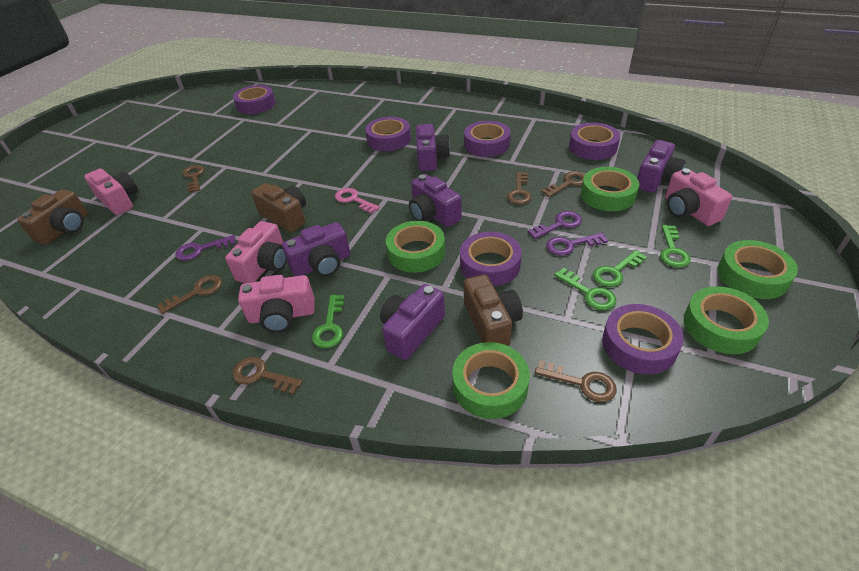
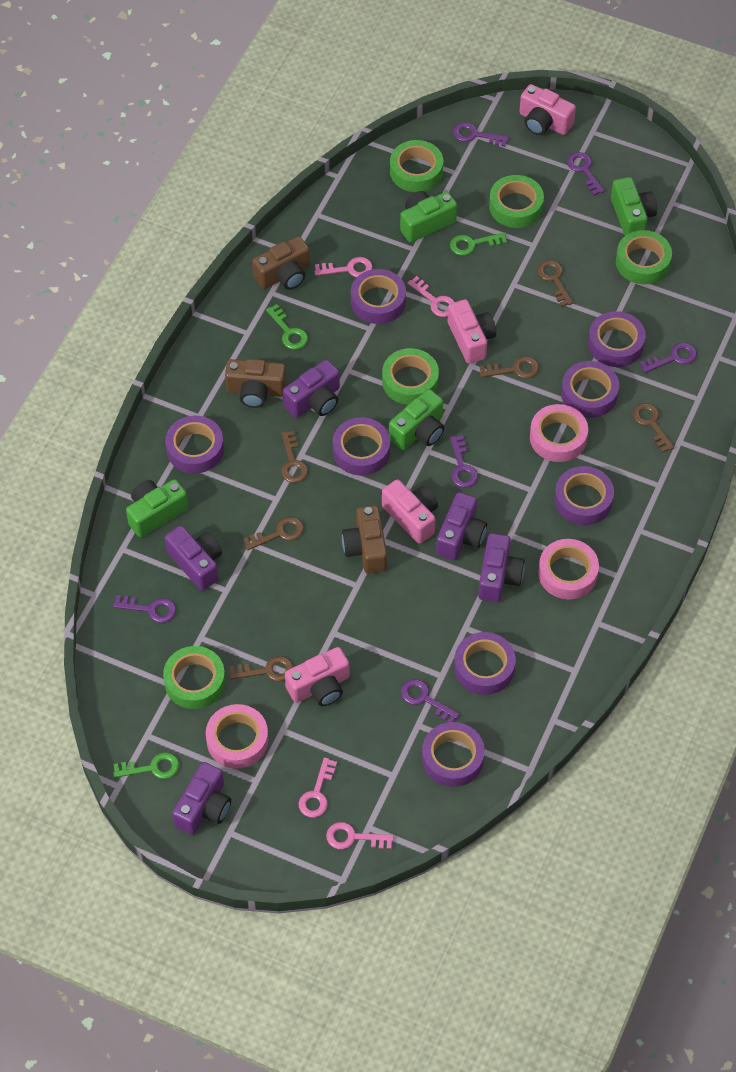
green camera: none = 0 -> [126,479,188,537] [389,389,444,450] [400,191,457,243] [611,177,657,236] = 4
green key: [312,295,344,348] [554,268,616,310] [593,250,647,287] [660,225,691,268] = 4 -> [113,752,179,779] [266,304,308,350] [450,232,507,256] = 3
pink key: [335,188,380,214] = 1 -> [298,757,337,818] [314,257,373,277] [326,822,394,849] [407,276,455,317] = 4
pink tape: none = 0 -> [206,704,268,769] [530,404,588,462] [538,539,599,600] = 3
purple key: [175,235,236,261] [528,211,582,239] [546,233,608,256] = 3 -> [113,595,176,623] [401,679,460,722] [450,436,478,488] [453,122,509,147] [567,152,605,196] [640,343,697,373] = 6
purple tape: [233,85,276,114] [365,117,411,151] [460,232,522,286] [464,121,511,157] [569,122,620,160] [602,304,684,374] = 6 -> [165,416,224,474] [333,417,390,475] [351,269,406,324] [422,722,485,787] [454,632,516,695] [554,466,614,525] [561,361,619,418] [588,311,646,367] = 8

